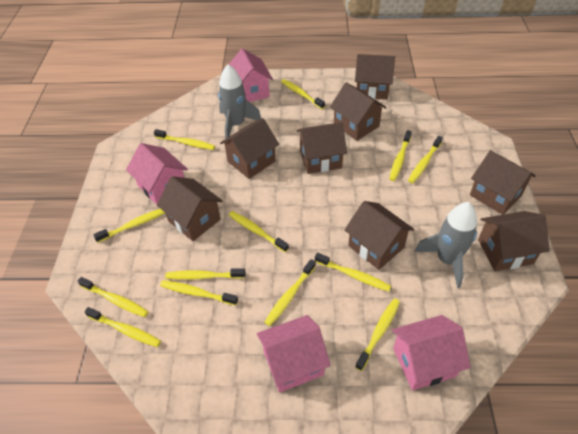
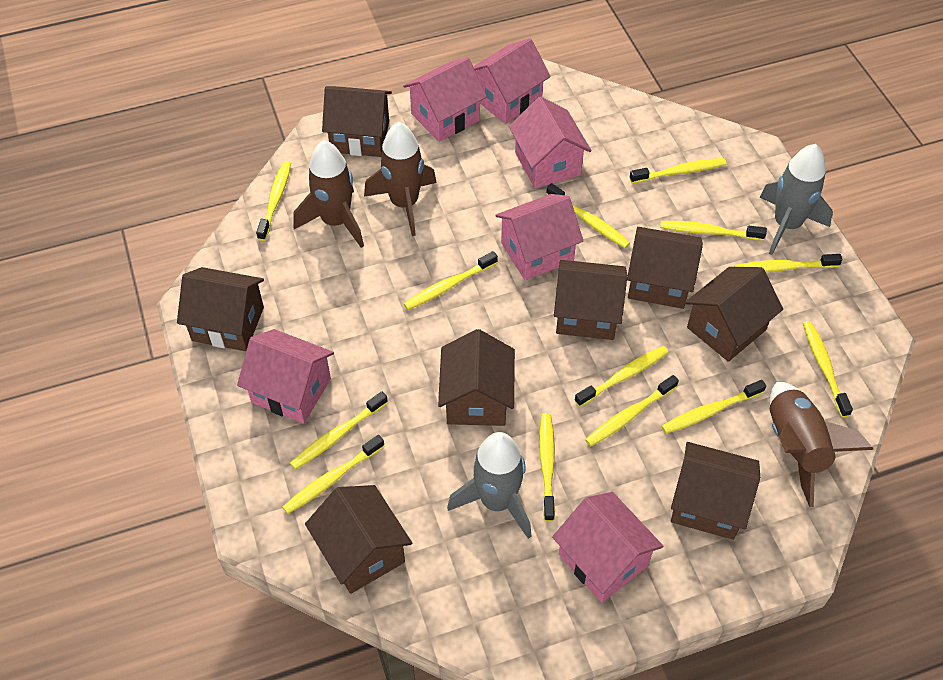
brown rocket: none = 0 -> [293,140,364,248] [364,122,437,236] [770,382,873,507] = 3
pink house: [126,143,188,205] [229,48,273,102] [257,315,331,392] [392,315,471,390] = 4 -> [237,329,334,424] [403,57,487,142] [473,38,551,124] [496,194,583,280] [509,97,591,188] [552,492,663,603] = 6

